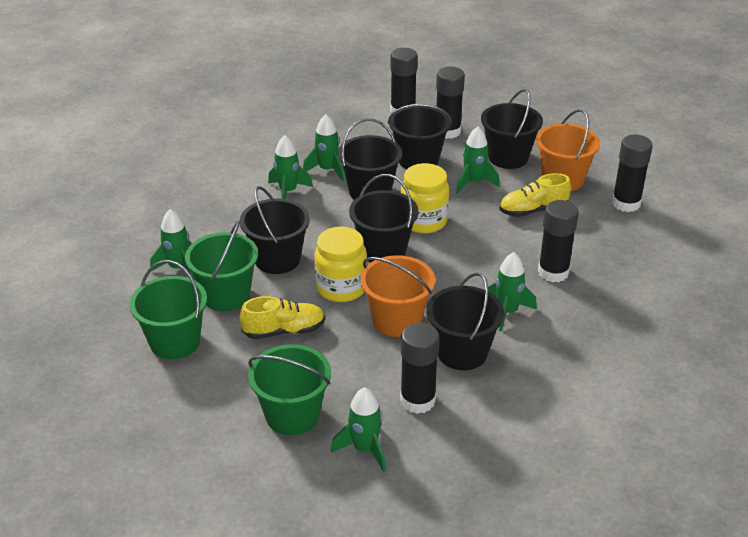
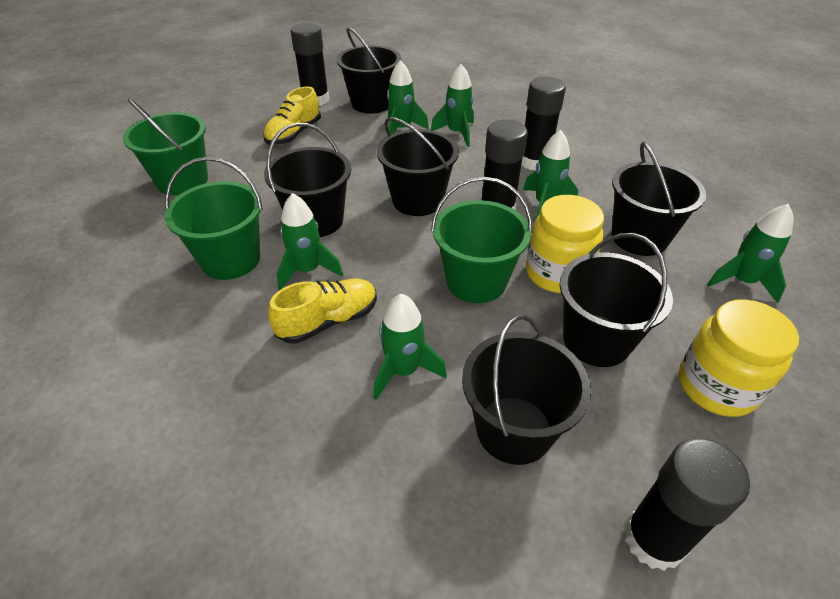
black glue stick: [390,48,418,114] [400,322,440,414] [436,67,465,139] [538,200,579,282] [612,134,653,212] = 5 -> [291,23,329,106] [481,120,528,210] [521,77,566,171] [624,438,750,571] = 4
orange bucket: [360,255,435,337] [536,109,600,191] = 2 -> none = 0

